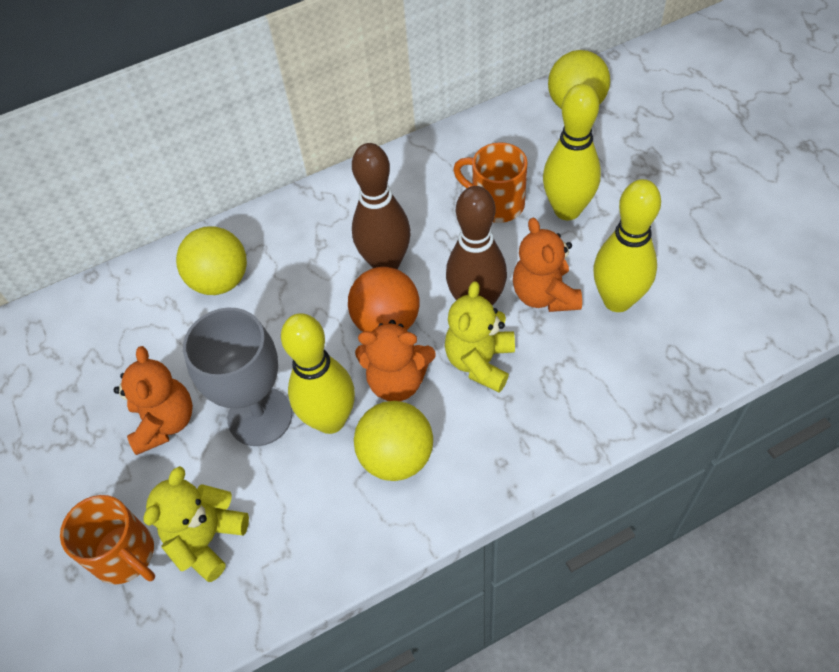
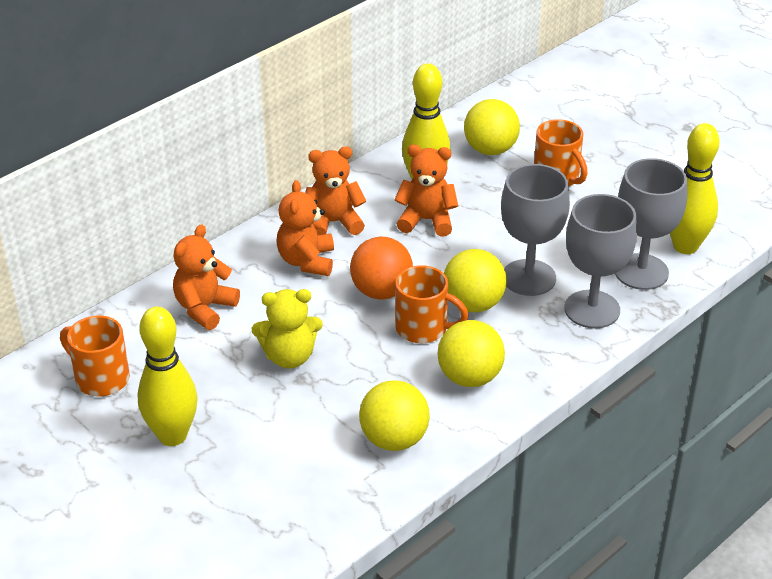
brown bowling pin: [352,143,411,269] [446,186,507,306] = 2 -> none = 0
grey goblet: [183,308,292,446] = 1 -> [501,164,570,296] [564,194,637,329] [615,158,687,290] = 3
orange mug: [60,495,155,584] [453,142,528,223] = 2 -> [60,316,130,396] [395,265,468,343] [534,119,587,187] = 3
orange teddy bear: [114,346,193,455] [355,320,435,401] [513,218,582,312] = 3 -> [173,224,240,330] [276,180,334,276] [305,146,366,235] [394,145,458,237] = 4
yellow ball: [176,226,247,295] [354,401,433,481] [548,50,610,109] = 3 -> [359,380,430,451] [437,320,505,387] [444,249,507,313] [464,99,520,155] = 4
yellow teddy bear: [143,466,249,582] [445,281,515,392] = 2 -> [252,289,323,368] = 1

